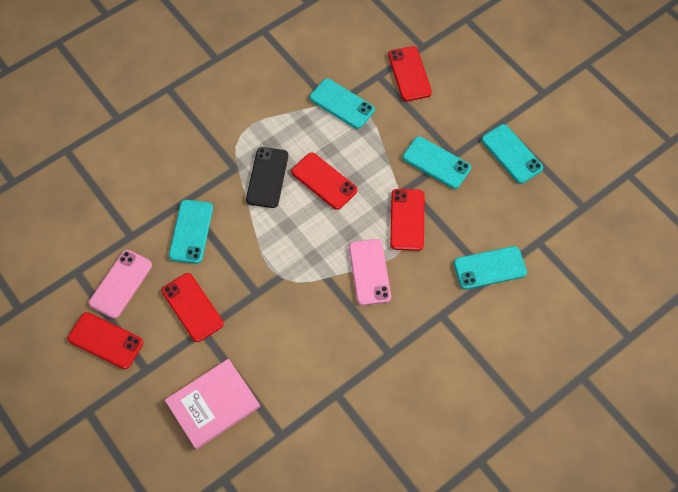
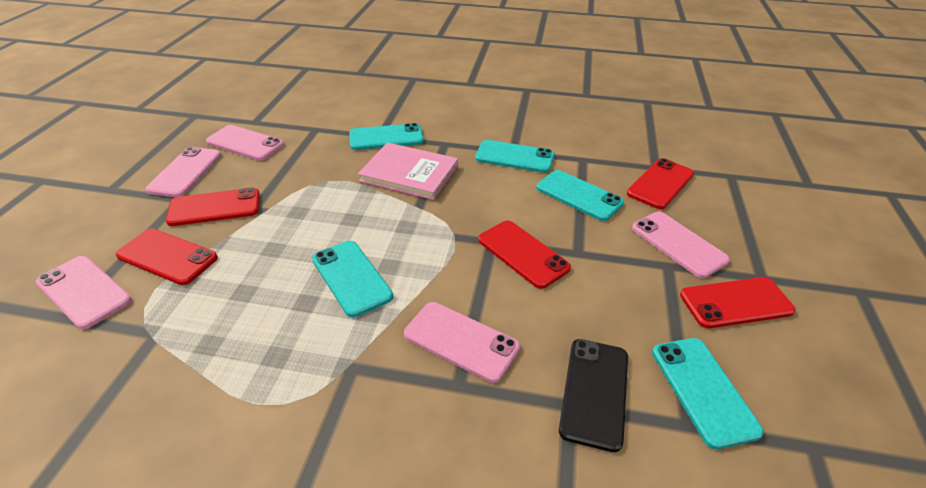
pink phone: [89,250,152,319] [349,239,391,306] = 2 -> [36,256,131,329] [145,147,221,197] [206,125,284,161] [404,302,520,383] [632,212,730,278] = 5

